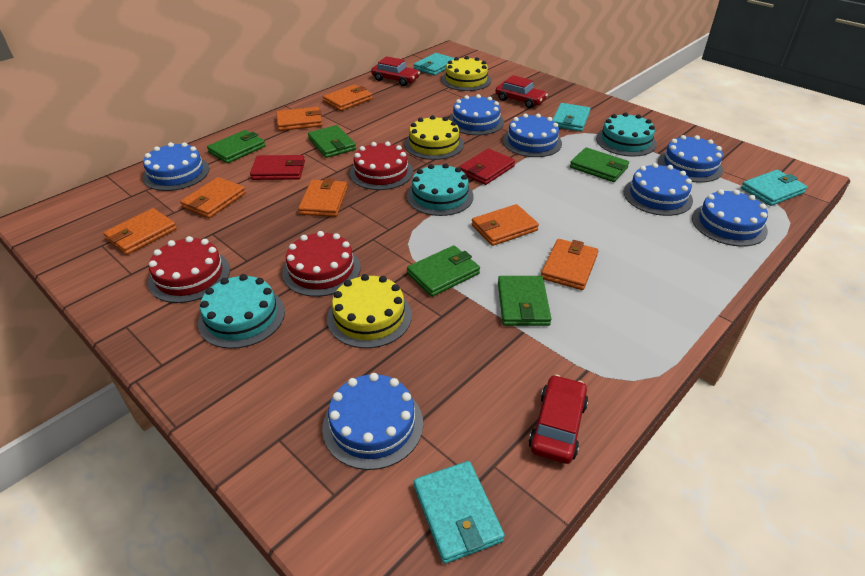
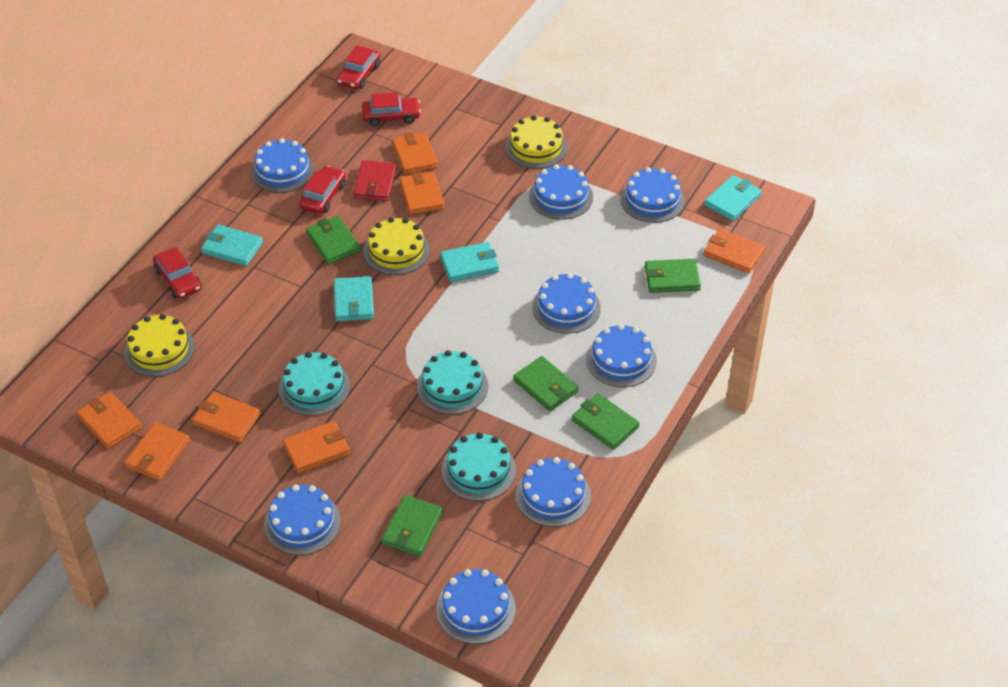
blue cake: [143,142,209,191] [322,373,423,470] [448,94,504,135] [503,114,562,157] [624,163,693,216] [658,135,723,183] [692,189,768,246] = 7 -> [251,138,314,193] [264,484,341,555] [436,569,516,644] [515,457,591,527] [529,164,593,220] [532,273,601,334] [586,324,657,387] [620,167,685,223] = 8
red cake: [148,236,230,303] [282,231,361,297] [350,142,413,190] = 3 -> none = 0
red car: [371,56,420,86] [495,75,548,108] [528,375,588,464] = 3 -> [153,247,202,299] [299,166,346,214] [337,45,380,89] [362,92,421,126] = 4
red wallet: [250,155,305,180] [459,149,515,185] = 2 -> [353,160,397,201] = 1

